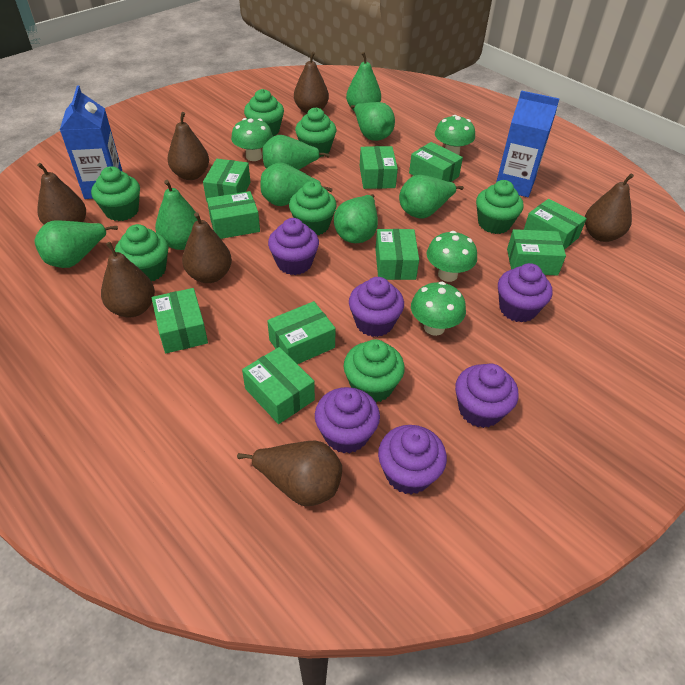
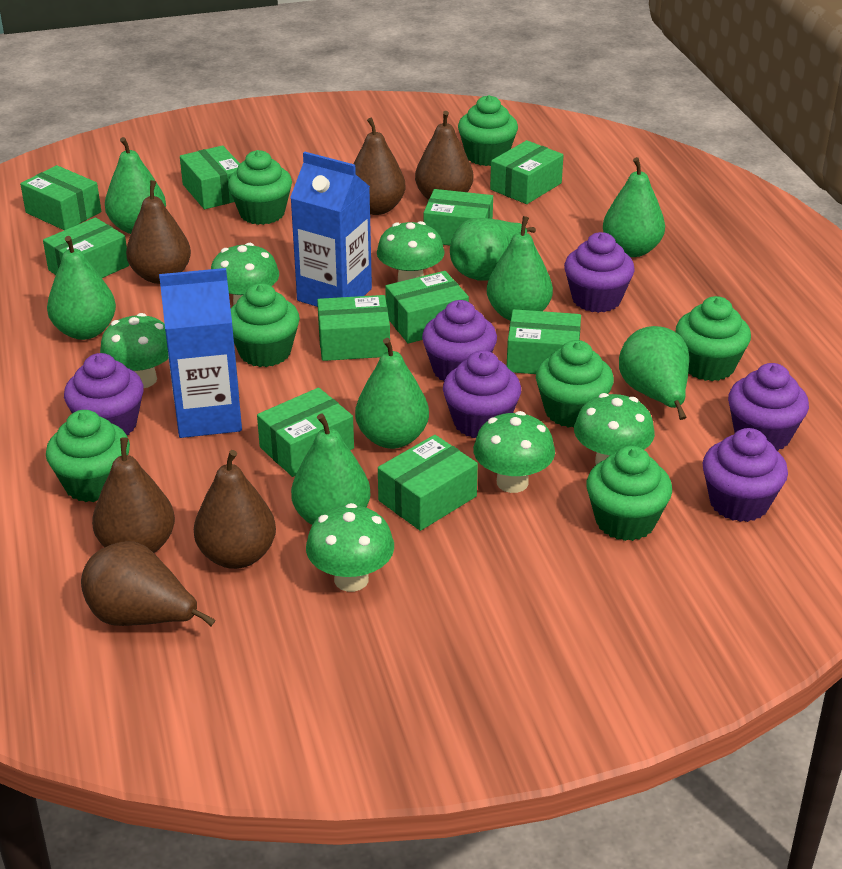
brown pear: [37,163,86,225] [101,242,155,318] [167,112,209,180] [182,212,232,283] [237,441,342,506] [294,52,329,114] [585,173,634,242] = 7 -> [81,542,216,626] [92,437,175,553] [126,180,191,284] [194,450,276,569] [354,118,405,215] [415,111,473,200] = 6
green mushroom: [231,118,273,161] [411,282,466,336] [426,231,477,282] [435,115,475,155] = 4 -> [100,313,169,388] [211,243,279,306] [306,503,394,592] [377,221,445,282] [473,411,555,493] [574,393,655,465] = 6

